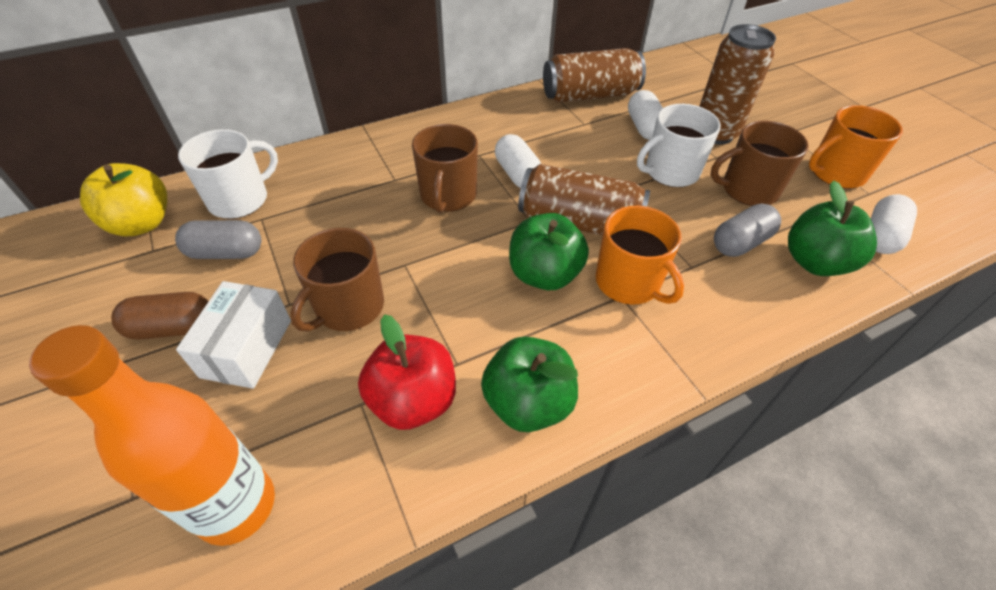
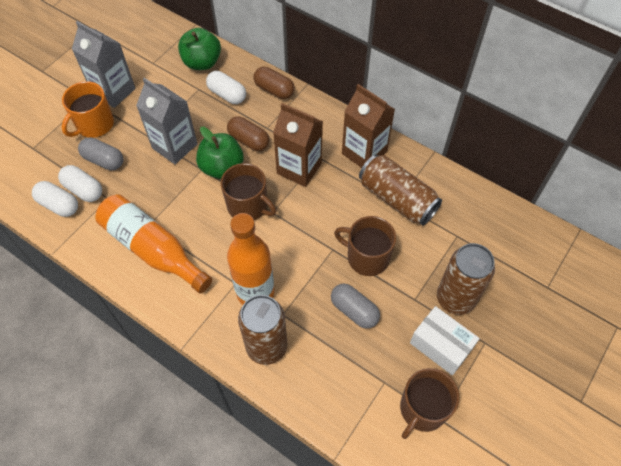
brown capsule: [111,292,209,340] = 1 -> [227,116,269,151] [253,67,295,99] = 2
brown carton: none = 0 -> [273,103,323,187] [342,84,395,168] = 2
green apple: [481,337,578,432] [509,213,589,290] [788,181,877,276] = 3 -> [178,28,221,70] [196,127,244,179] = 2
grey carton: none = 0 -> [72,21,136,108] [136,78,198,164] = 2
orange bottle: [29,325,275,546] = 1 -> [95,194,212,293] [227,213,274,305] = 2
orange mug: [596,206,684,305] [809,105,903,189] = 2 -> [62,81,114,138] = 1
red apple: [358,314,456,430] = 1 -> none = 0
white mug: [178,129,278,219] [637,104,721,187] = 2 -> none = 0
yellow apple: [80,163,167,237] = 1 -> none = 0

